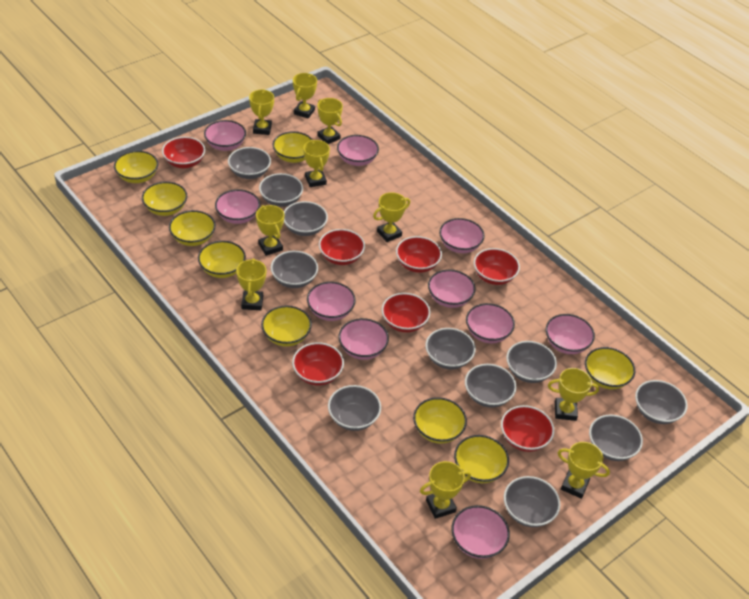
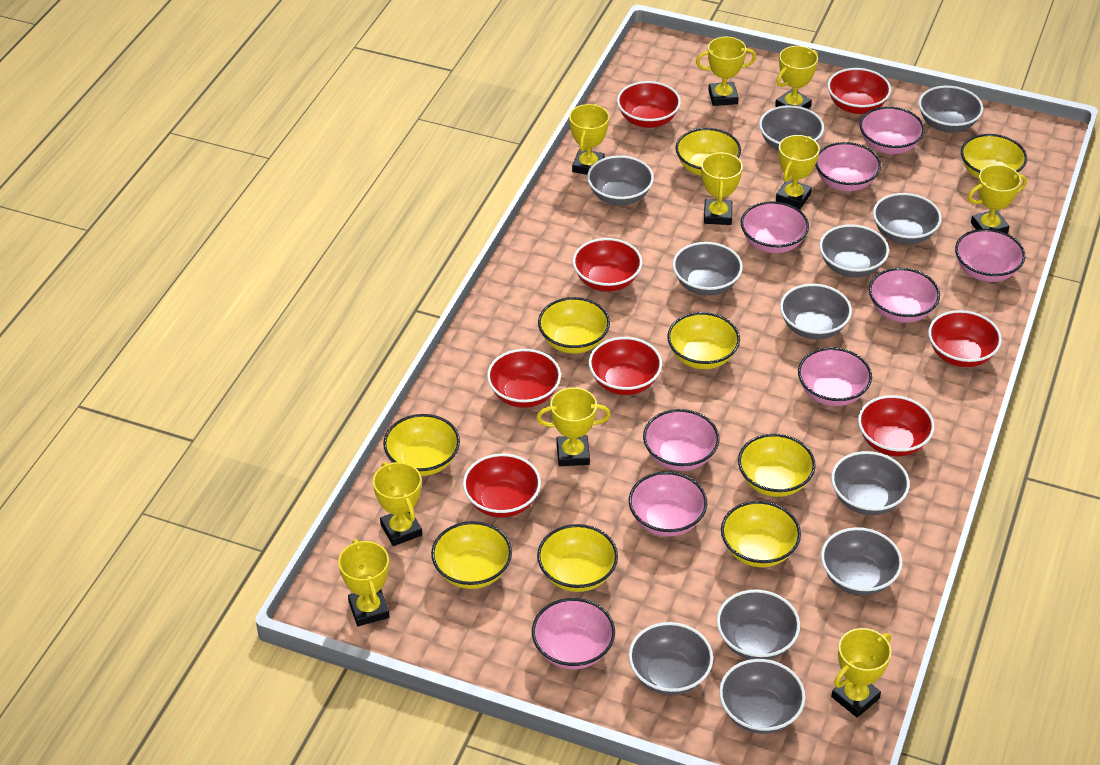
grey bowl: [228,147,271,179] [259,173,303,207] [271,251,318,288] [284,201,328,236] [328,385,381,431] [425,328,476,369] [465,364,517,408] [504,476,560,527] [506,341,557,383] [589,414,643,461] [635,380,687,424] = 11 -> [587,155,654,205] [629,622,713,695] [673,242,743,296] [717,589,800,660] [719,659,805,734] [759,105,824,150] [780,284,852,339] [819,224,889,277] [821,527,902,595] [831,451,910,515] [873,193,942,244] [919,86,983,133] = 12
pink bowl: [204,120,246,151] [215,189,260,224] [307,282,356,321] [337,135,379,166] [339,318,389,360] [428,270,475,308] [439,218,485,253] [451,505,510,559] [466,303,515,343] [546,314,595,354] = 10 -> [532,598,615,669] [629,472,707,537] [643,409,719,471] [741,201,809,253] [798,347,872,406] [815,142,881,191] [859,106,925,154] [869,268,940,323] [955,229,1025,282] = 9
red bowl: [162,137,205,168] [292,342,344,386] [319,229,365,265] [382,293,430,333] [396,236,442,273] [474,248,520,285] [501,405,554,452] = 7 -> [463,454,541,518] [487,349,561,408] [573,238,642,292] [589,337,662,395] [617,81,681,128] [827,68,891,114] [858,395,934,456] [928,310,1002,367] = 8

